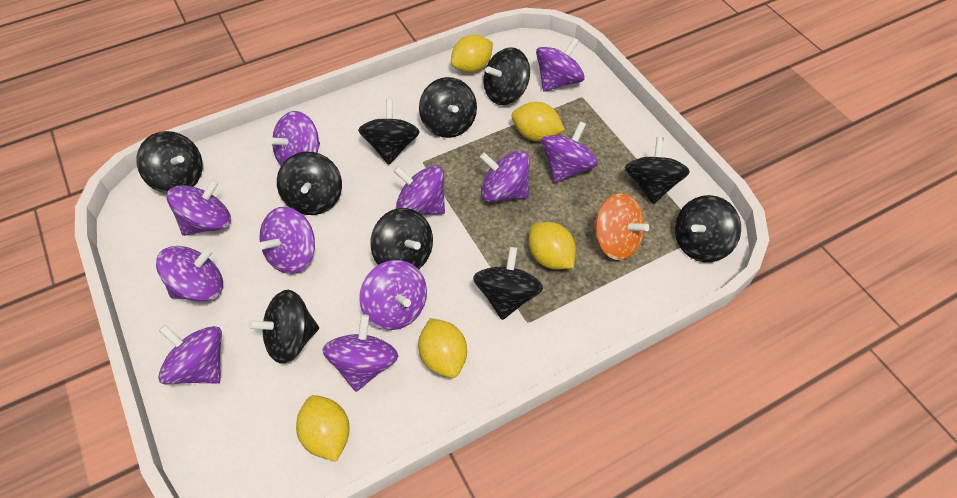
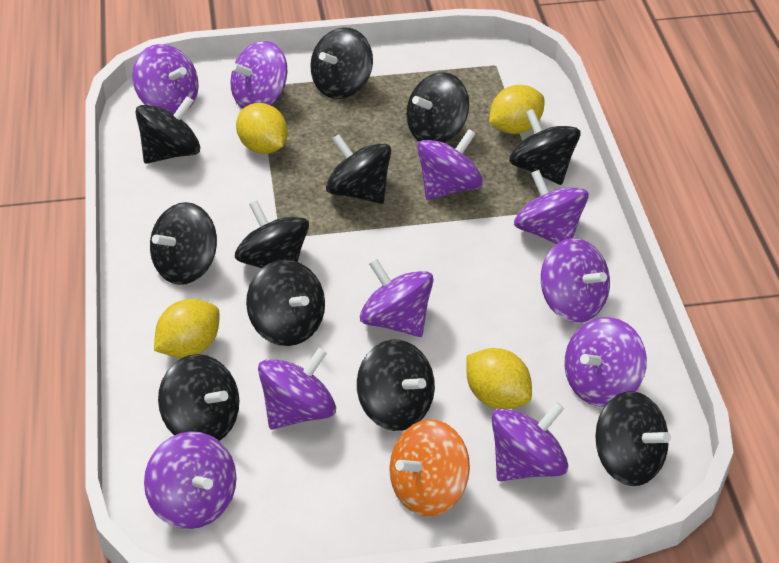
black spinning top: [136,131,203,194] [248,290,319,364] [277,152,342,215] [358,99,420,165] [371,208,433,270] [419,77,477,138] [473,247,543,320] [484,47,530,105] [625,137,690,204] [675,195,741,262] = 10 -> [135,96,200,164] [150,202,217,285] [158,354,239,441] [235,201,309,268] [246,260,325,346] [310,27,373,99] [326,134,391,204] [357,340,435,431] [406,72,469,143] [509,109,580,185] [595,391,671,486] = 11
purple spinning top: [156,246,223,302] [158,325,222,384] [167,179,231,236] [259,207,315,274] [268,111,320,165] [322,315,398,392] [359,260,427,330] [394,165,445,215] [480,151,530,202] [536,38,585,92] [541,121,598,183] = 11 -> [132,44,199,114] [144,431,237,529] [230,41,288,109] [258,348,336,429] [360,259,433,337] [417,129,483,200] [492,402,568,481] [514,170,589,244] [541,238,610,323] [564,317,647,407] = 10
yellow lemon: [296,395,350,462] [418,318,467,378] [451,34,493,73] [512,102,565,141] [528,222,576,269] = 5 -> [154,299,219,358] [236,103,288,154] [466,348,532,409] [489,85,545,134] = 4

